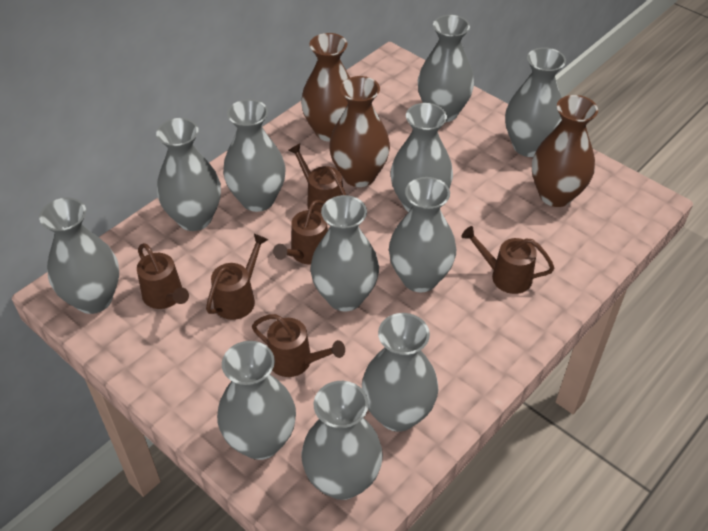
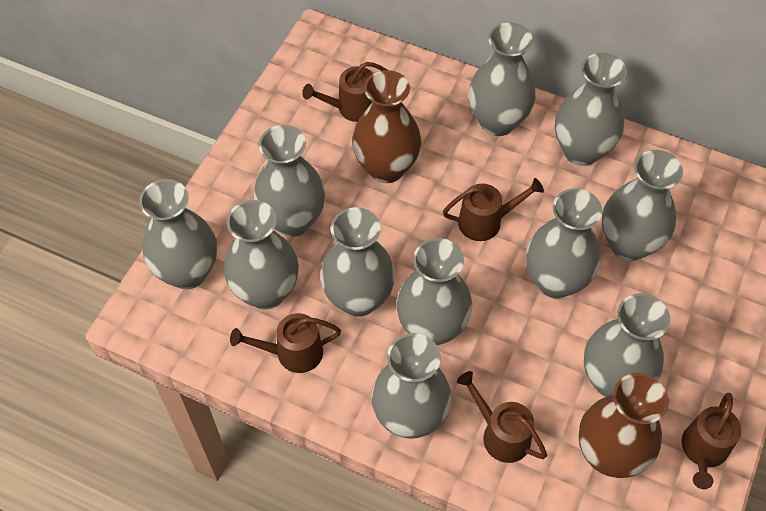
brown vase: [301,33,350,142] [329,76,390,187] [532,95,598,207] = 3 -> [352,70,421,183] [579,373,669,478] = 2
brown watering can: [137,243,189,309] [206,234,268,320] [252,314,345,377] [273,200,328,265] [288,144,346,213] [461,226,554,294] = 6 -> [230,313,341,373] [302,62,387,122] [443,178,544,241] [457,371,547,463] [681,393,741,489] = 5

